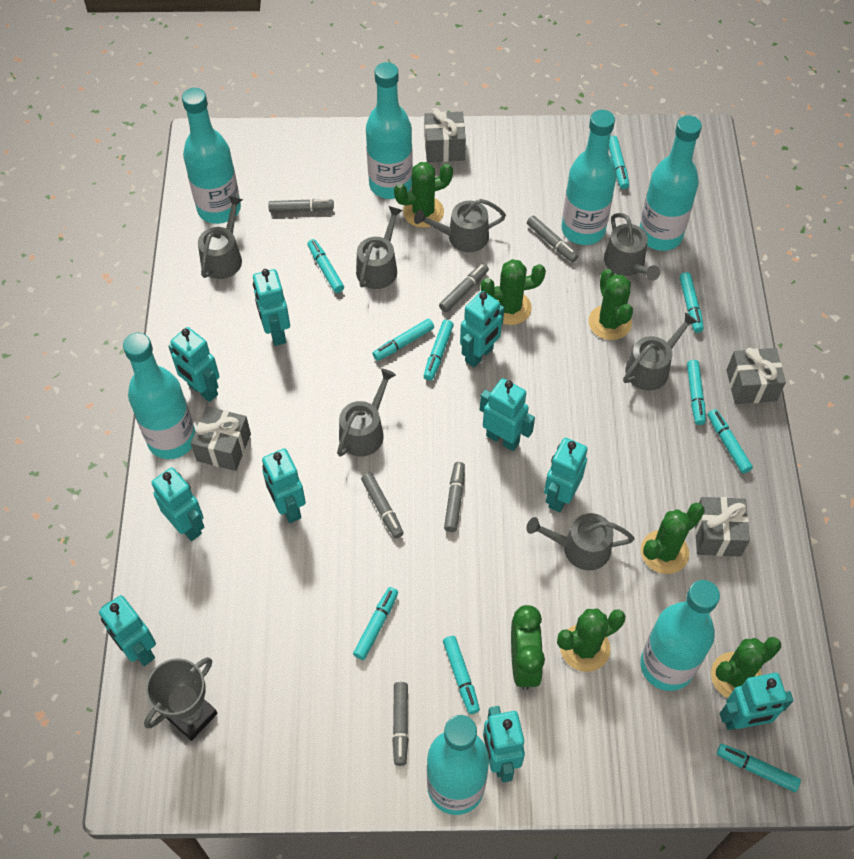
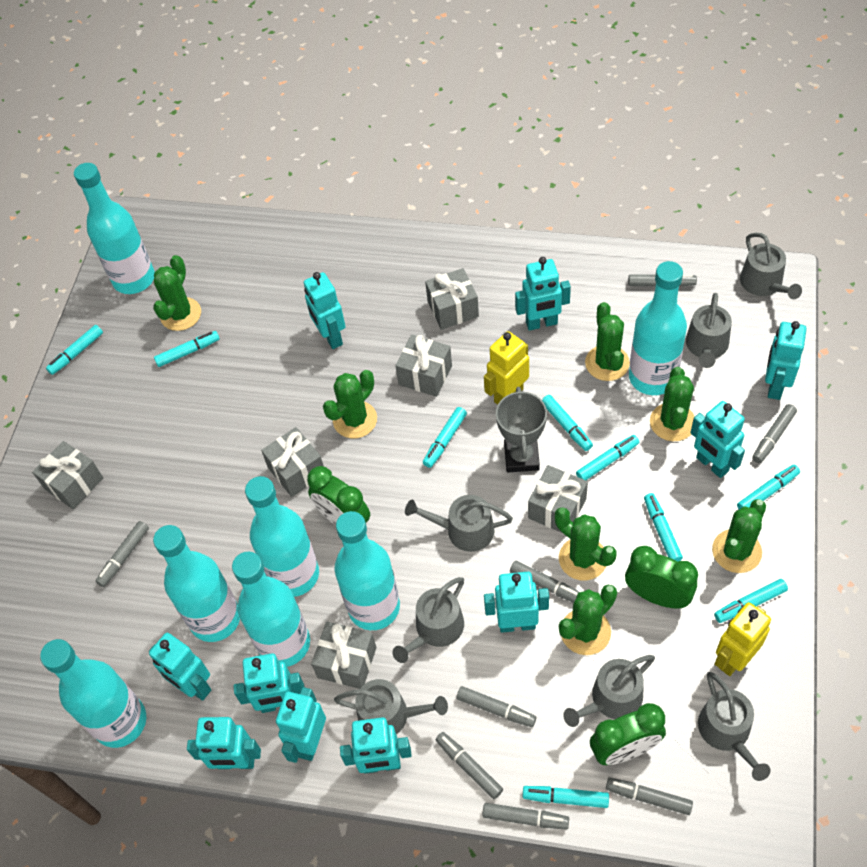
green cactus: [394,162,453,228] [481,259,546,325] [557,608,626,672] [588,269,633,340] [641,503,705,574] [711,637,781,698] = 6 -> [153,255,201,331] [323,370,377,438] [555,507,616,581] [559,585,617,655] [585,302,630,381] [650,367,695,441] [712,499,766,573] = 7
green clock: [511,605,545,690] = 1 -> [307,466,370,525] [590,703,666,765] [625,546,698,609] = 3
grey gift: [191,406,251,471] [424,109,466,162] [695,497,750,557] [727,348,786,404] = 4 -> [32,441,103,510] [261,427,324,497] [311,621,376,689] [395,335,452,397] [425,268,479,330] [528,465,588,533] = 6
grey marker: [268,199,334,212] [361,473,404,539] [392,682,408,766] [439,263,489,312] [444,462,465,532] [527,215,578,263] = 6 -> [96,521,149,587] [436,732,503,799] [457,686,536,727] [482,803,569,830] [510,561,579,603] [606,777,693,815] [628,274,697,287] [752,404,797,463] = 8
turquoise marker: [308,239,344,293] [353,587,398,660] [373,319,434,361] [424,320,454,381] [443,636,480,714] [609,136,629,189] [679,272,704,333] [687,360,706,425] [708,409,753,473] [717,744,801,792] = 10 -> [46,325,103,375] [154,331,220,367] [423,407,467,468] [523,786,609,808] [542,395,593,451] [576,435,639,480] [644,493,683,562] [714,579,788,623] [737,465,800,510] = 9
yellow robot: none = 0 -> [484,331,529,405] [715,602,771,676] = 2

